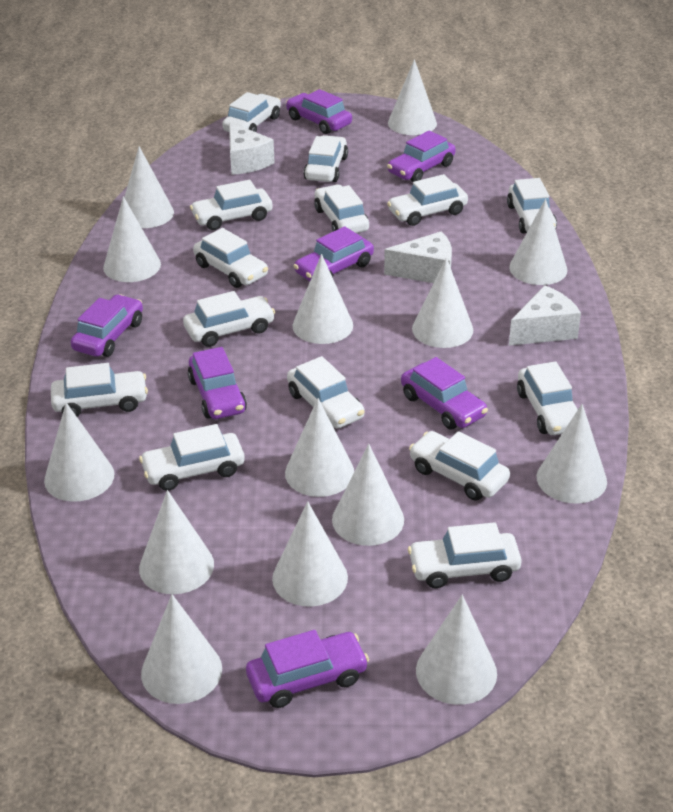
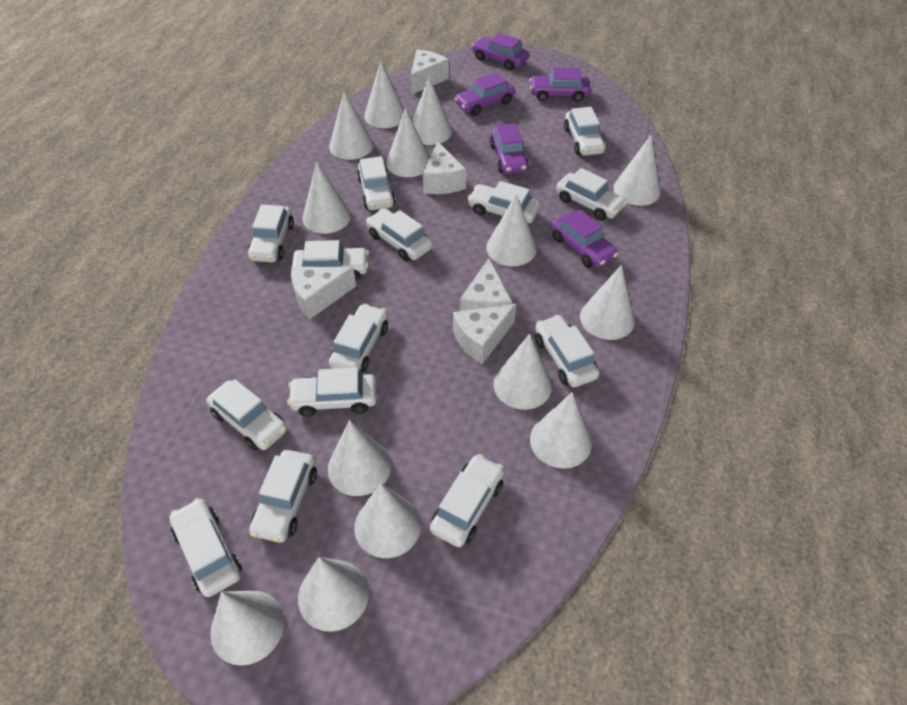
purple car: [71,294,143,357] [188,347,247,419] [246,630,369,708] [286,89,352,134] [294,226,374,281] [387,131,456,182] [401,357,488,429] = 7 -> [454,72,515,116] [471,33,529,71] [490,123,529,174] [529,67,591,102] [551,209,618,268] = 5
white cheese: [229,122,275,175] [384,231,452,283] [509,285,581,346] = 3 -> [291,267,356,320] [411,50,449,94] [423,141,466,194] [453,304,516,364] [460,258,512,311] = 5

